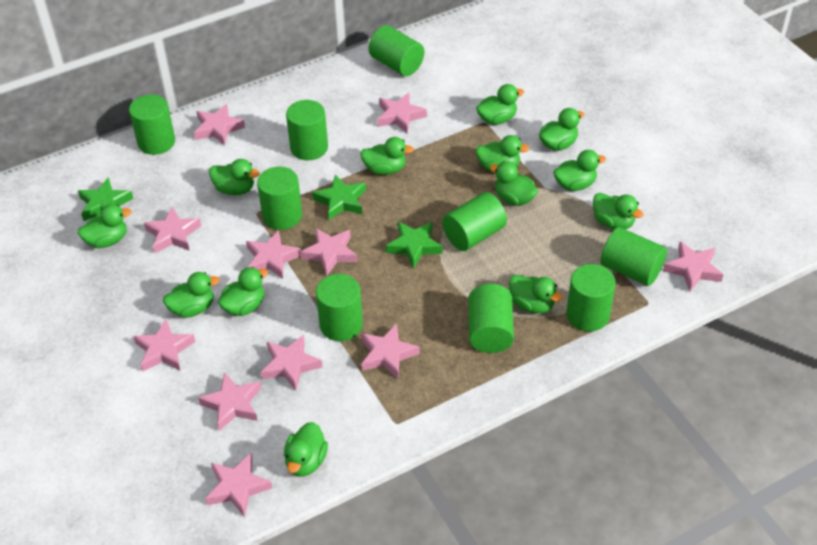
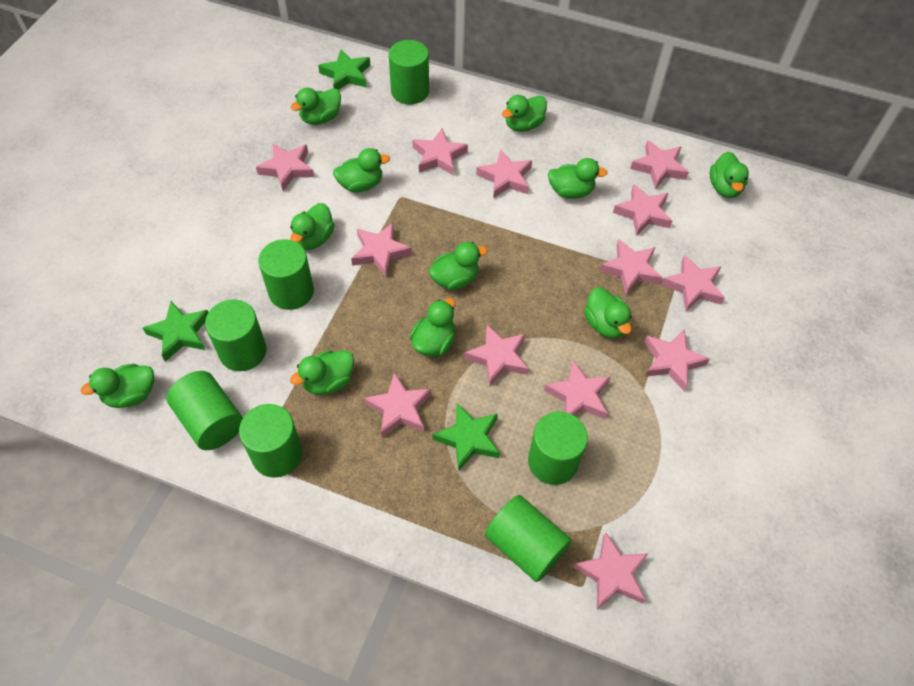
green cylinder: [129,95,175,155] [257,166,302,230] [286,100,328,160] [316,274,363,341] [369,25,424,76] [442,192,507,251] [469,284,514,353] [566,264,616,331] [600,227,667,286] = 9 -> [166,371,243,450] [205,300,267,371] [239,404,303,478] [258,239,314,310] [389,40,429,104] [485,495,572,582] [528,412,588,485] = 7
green duck: [78,204,132,248] [163,272,220,318] [209,159,260,195] [218,267,268,316] [284,422,328,477] [360,137,414,175] [475,135,530,172] [476,84,524,125] [490,161,538,206] [509,275,563,314] [539,108,584,151] [553,150,606,191] [593,193,644,229] = 13 -> [81,364,154,408] [290,203,335,250] [290,350,354,395] [291,88,341,125] [333,148,390,192] [410,298,455,356] [429,242,488,290] [502,95,547,132] [548,158,608,199] [584,287,632,338] [709,152,749,198] = 11
pink star: [133,319,196,372] [144,206,201,253] [194,104,245,146] [198,372,261,431] [205,453,272,517] [246,230,301,279] [260,335,322,390] [300,228,358,276] [361,323,420,379] [377,93,427,133] [663,242,723,292] = 11 -> [256,143,314,191] [351,223,412,277] [364,372,431,438] [412,128,468,176] [464,325,529,386] [476,149,532,199] [544,360,611,419] [573,532,649,609] [600,239,662,295] [613,184,672,236] [630,140,689,189] [644,329,710,391] [661,255,725,311] = 13

